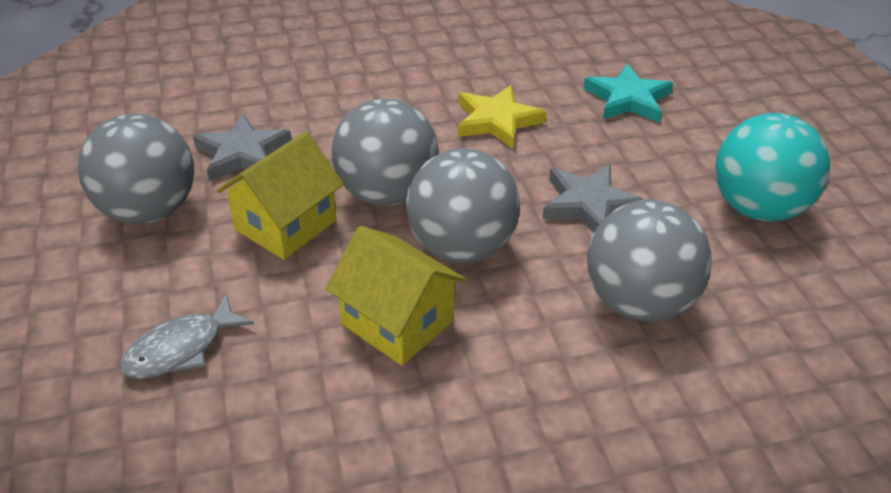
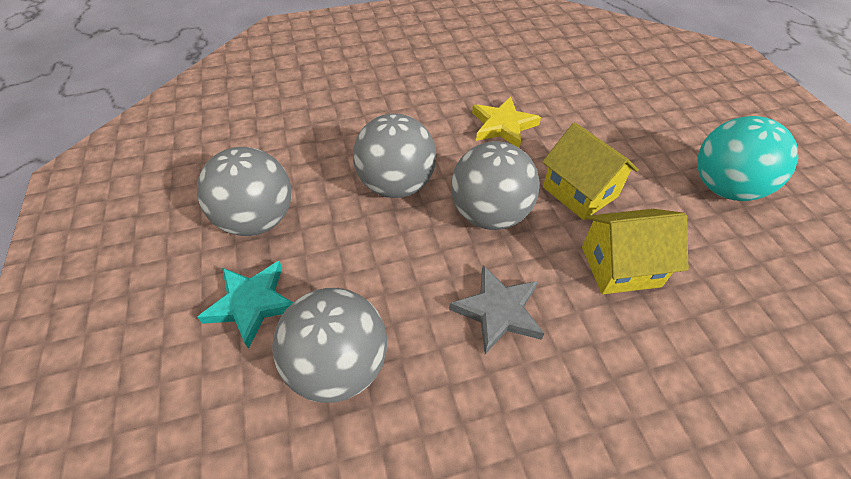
grey fish: [119,294,254,379] = 1 -> none = 0
grey star: [193,114,292,181] [542,164,644,232] = 2 -> [449,265,544,354] = 1

